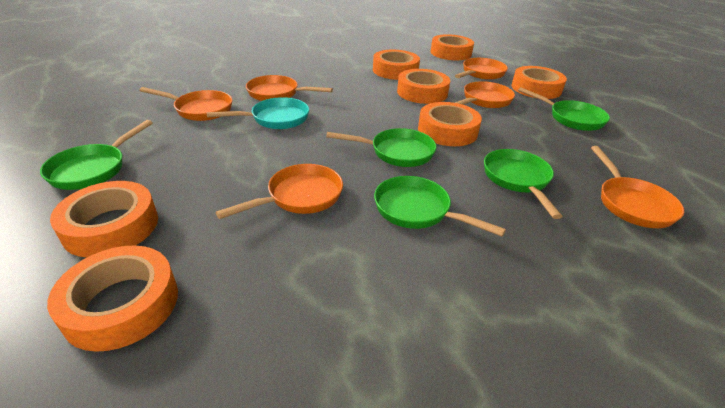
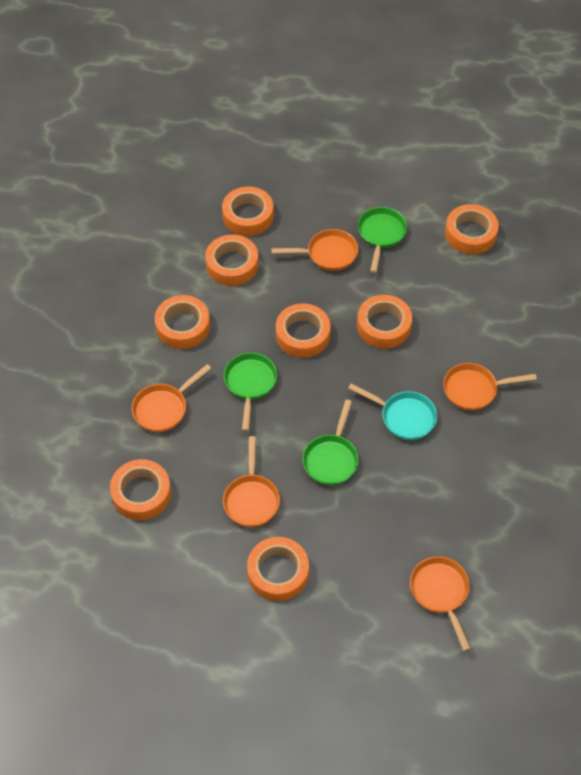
green pan: [40,120,153,190] [326,128,436,167] [374,176,506,237] [484,149,563,219] [518,87,610,131] = 5 -> [224,353,277,431] [303,400,359,485] [358,207,407,273] = 3
orange pan: [139,87,232,121] [215,164,343,219] [246,75,333,101] [455,58,508,80] [455,81,515,108] [591,146,684,228] = 6 -> [131,364,212,432] [223,436,280,527] [271,229,358,271] [410,556,471,651] [443,363,537,411] = 5
orange tape: [47,245,178,352] [50,181,158,258] [373,50,420,80] [397,69,450,104] [418,102,482,146] [431,34,474,60] [511,66,567,99] = 7 -> [110,459,171,520] [155,295,210,349] [205,234,259,286] [222,186,274,236] [247,537,309,601] [276,303,330,358] [357,295,412,349] [445,204,499,254] = 8

